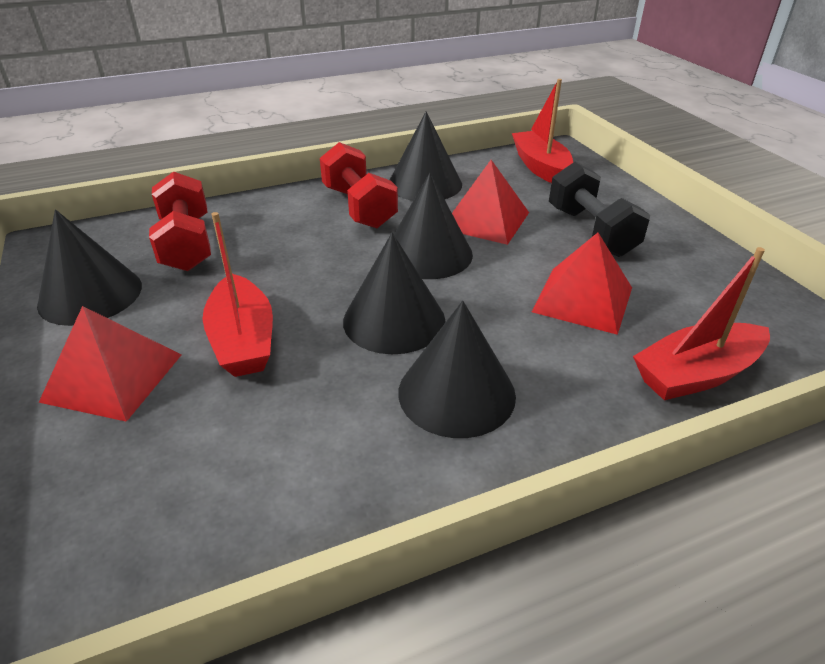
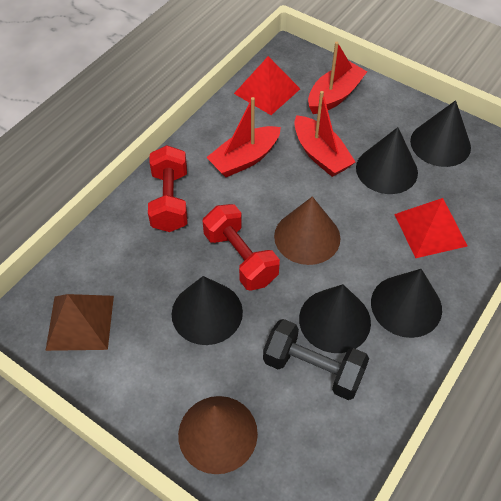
brown cone: none = 0 -> [178,396,258,474] [274,196,340,265] = 2
brown pyramid: none = 0 -> [45,294,114,351] = 1
red pyramid: [39,306,182,422] [452,160,529,245] [532,233,632,335] = 3 -> [234,56,300,115] [394,198,467,258] = 2

